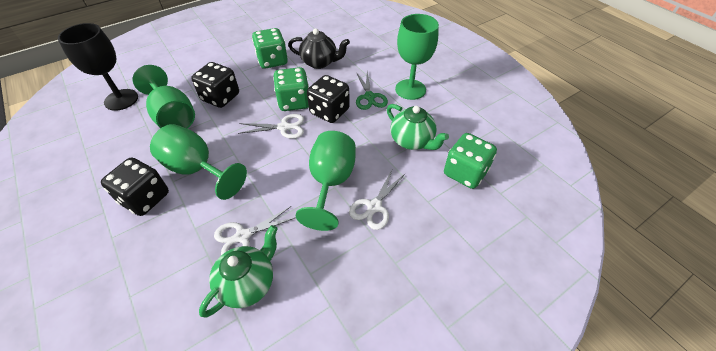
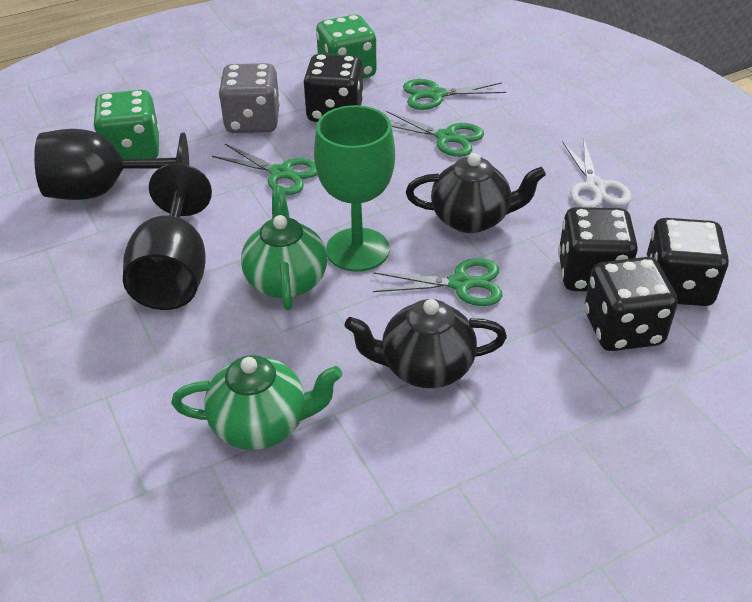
black dice: [101,157,169,216] [191,62,239,108] [307,75,350,123] = 3 -> [303,54,364,122] [558,207,638,292] [585,257,678,351] [645,218,729,306] = 4
black goblet: [58,23,138,111] = 1 -> [34,129,189,200] [123,163,212,310] = 2
black teapot: [288,28,350,69] = 1 -> [344,299,507,388] [406,153,546,233] = 2
green dice: [252,28,288,69] [273,67,309,111] [444,133,497,189] = 3 -> [93,90,160,159] [316,14,377,78] = 2
green goblet: [133,65,195,128] [150,124,247,200] [296,131,356,231] [395,14,439,100] = 4 -> [314,105,395,272] = 1
green scissors: [356,72,388,110] = 1 -> [212,144,317,195] [373,258,503,306] [386,111,484,157] [403,79,506,110] = 4
grey dice: none = 0 -> [218,63,280,133] = 1
white scissors: [214,206,296,255] [238,114,304,139] [349,168,406,230] = 3 -> [562,139,632,208] = 1

